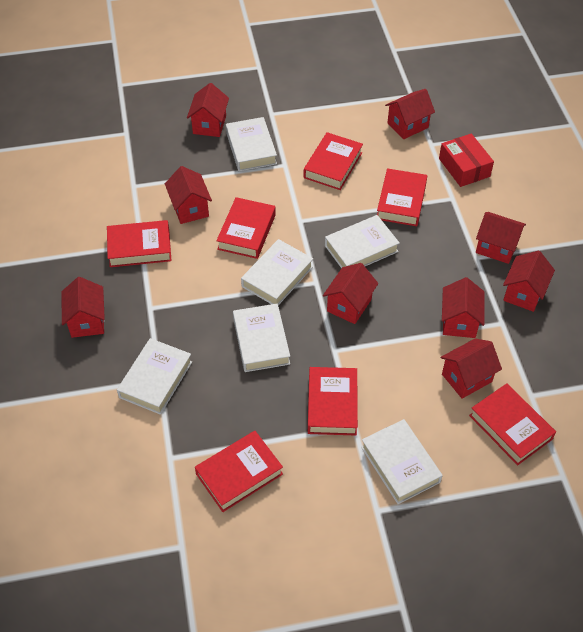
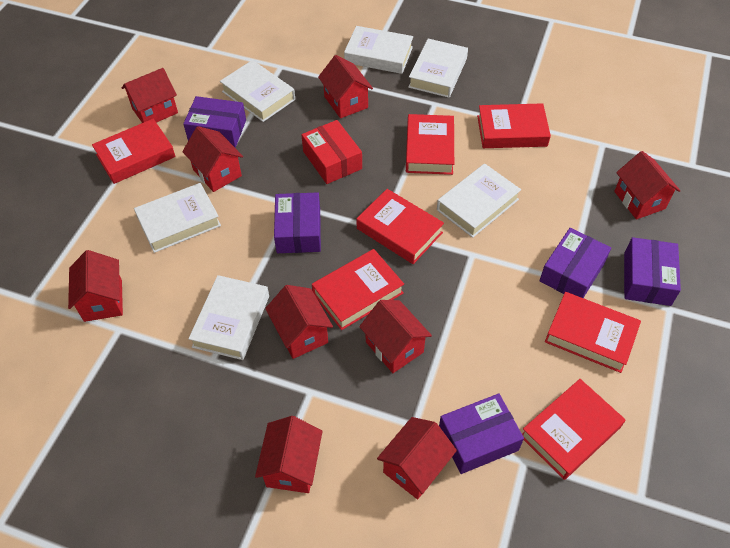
purple box: none = 0 -> [183,96,246,148] [274,192,321,253] [439,393,524,474] [540,228,611,298] [624,237,681,306] = 5

